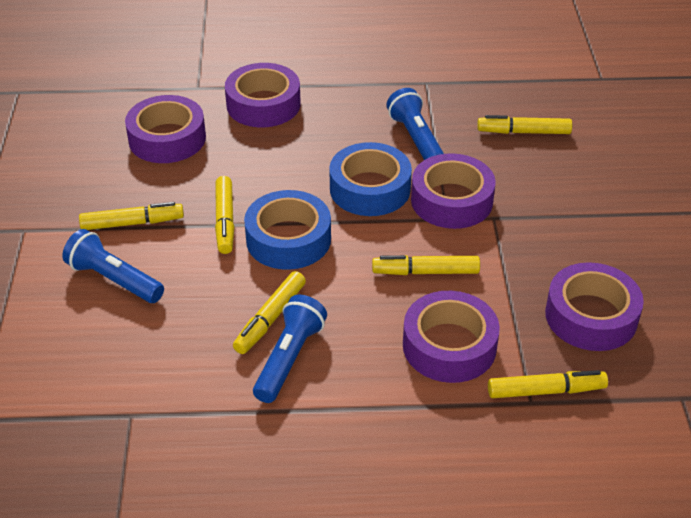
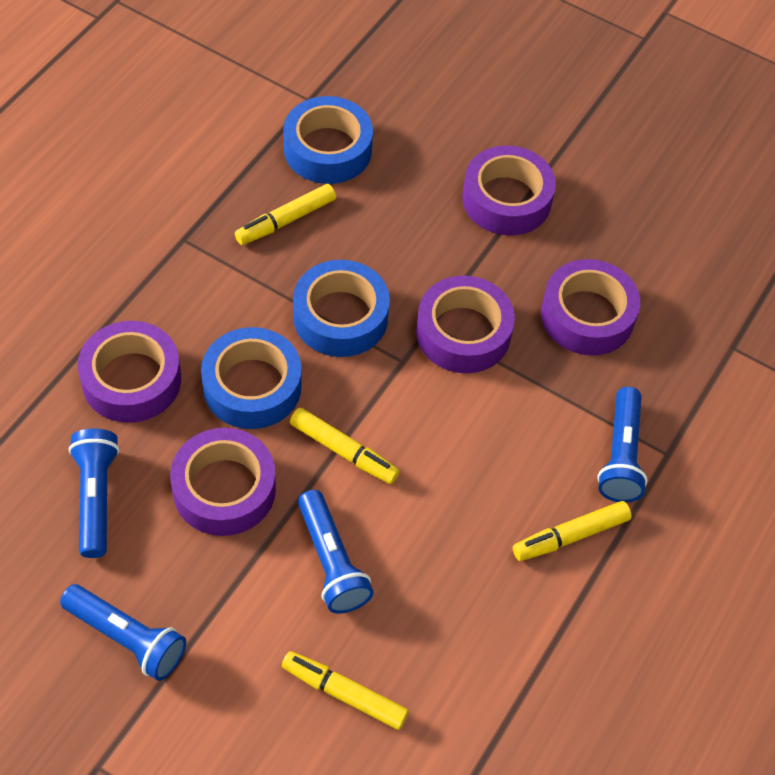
blue flashlight: [62,229,164,303] [253,295,327,403] [386,88,444,160] = 3 -> [60,584,186,681] [69,429,120,558] [298,490,374,614] [597,387,648,503] = 4
blue tape: [244,190,331,270] [329,142,412,216] = 2 -> [201,327,302,429] [283,96,373,184] [293,260,390,357] = 3
yellow marker: [79,202,184,230] [215,176,235,254] [233,271,306,354] [372,255,480,275] [477,115,572,134] [488,370,608,398] = 6 -> [235,184,336,245] [282,651,409,730] [290,408,400,484] [513,501,632,561] = 4

